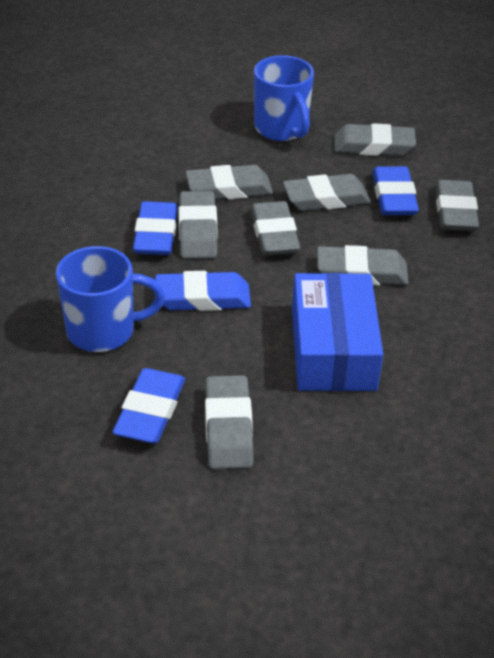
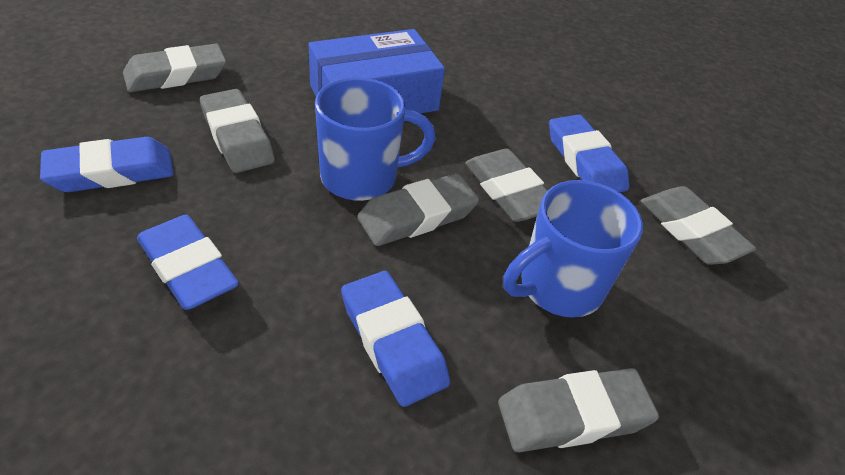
grey eraser: [178,191,218,259] [186,165,273,199] [205,375,253,469] [251,201,300,255] [283,174,371,211] [317,245,409,285] [334,123,416,156] [436,180,479,231] = 8 -> [123,44,227,92] [200,89,275,173] [357,173,479,246] [465,149,548,222] [498,368,659,452] [641,186,756,265] = 6

